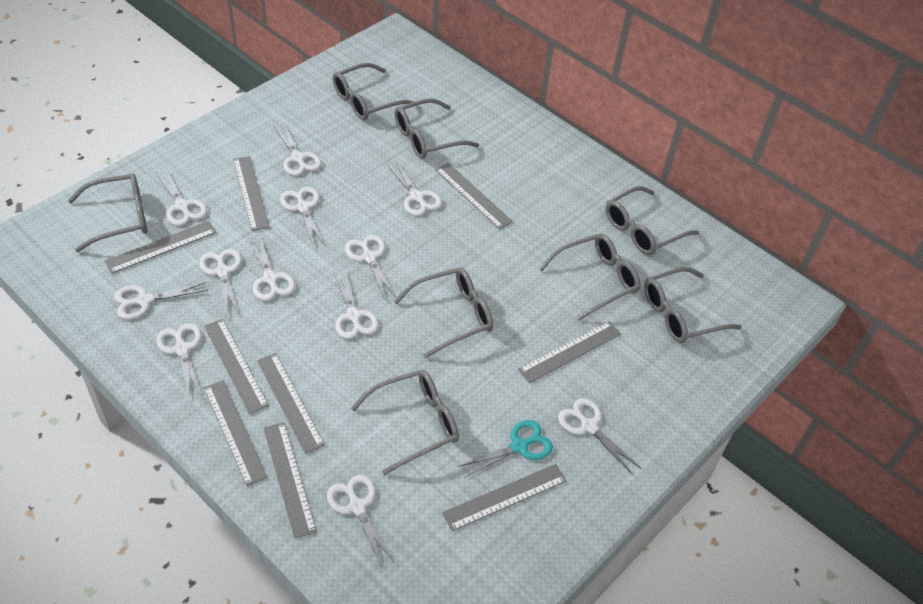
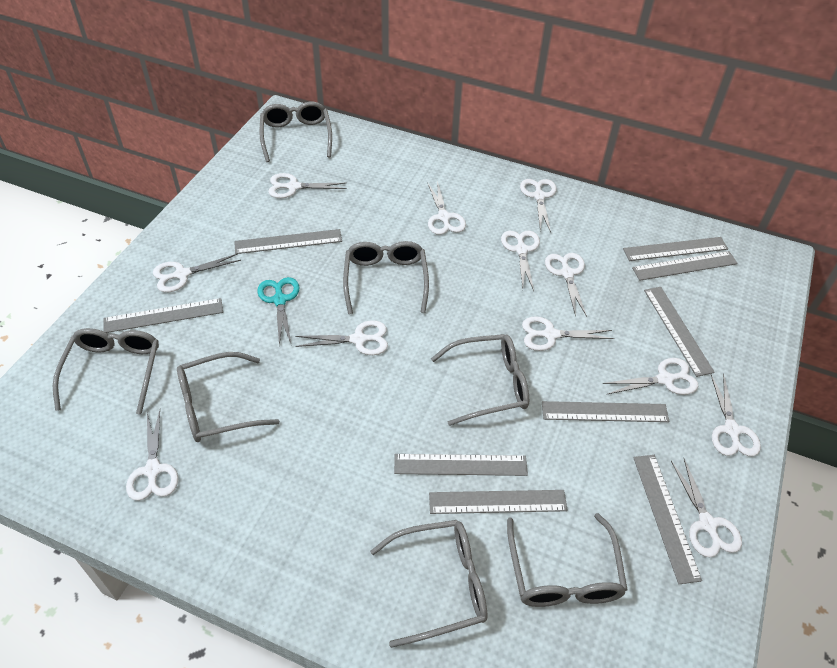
grey glasses: [68,173,147,252] [333,63,414,120] [351,370,459,475] [394,98,479,159] [394,267,493,358] [539,234,640,321] [605,186,699,255] [644,267,742,343] = 8 -> [53,328,159,415] [177,352,280,442] [259,101,332,162] [343,241,429,314] [370,520,488,648] [431,334,529,426] [507,513,628,607] = 7

